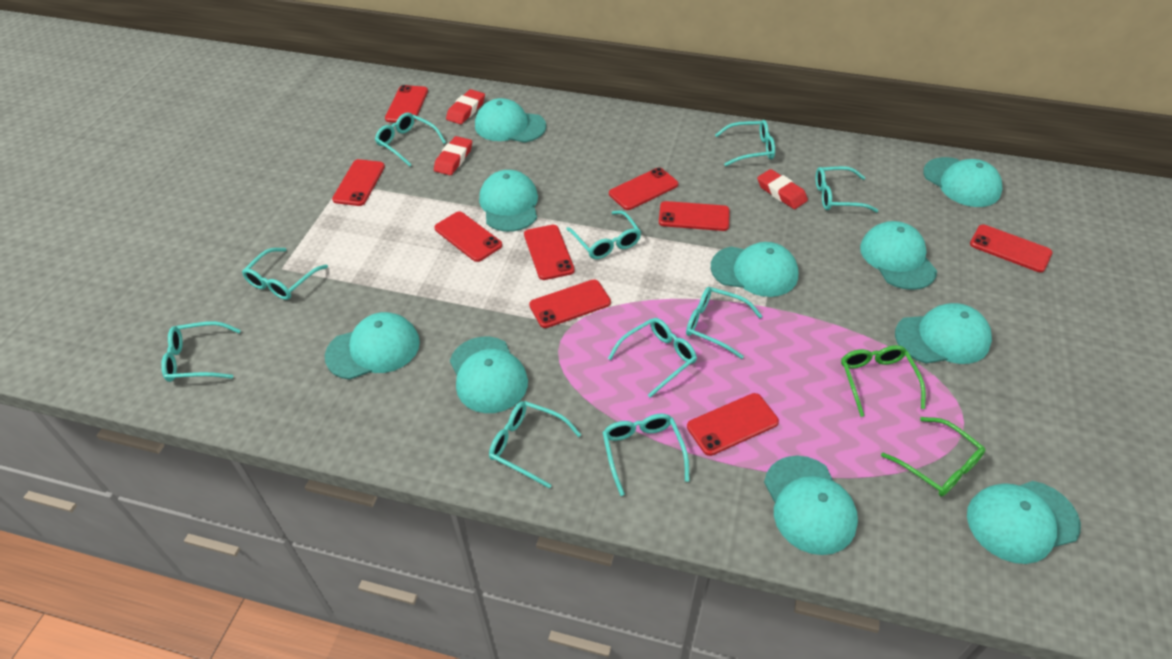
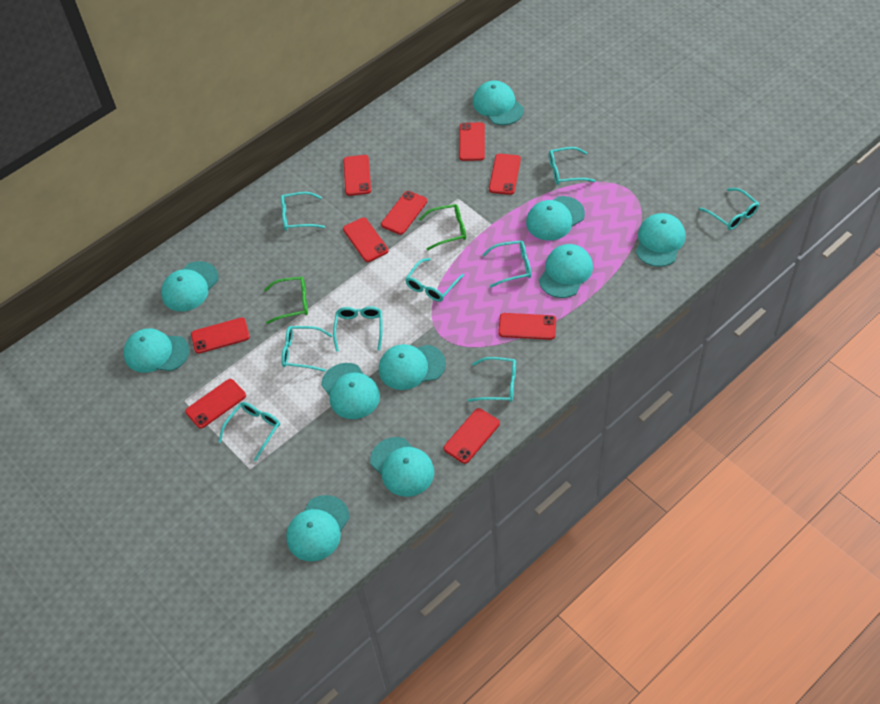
red eraser: [434,136,472,175] [446,89,485,124] [757,169,808,209] = 3 -> none = 0
turquoise glasses: [161,321,241,382] [242,248,328,300] [375,113,446,166] [489,401,581,489] [566,210,641,259] [602,414,689,496] [608,318,697,398] [686,287,762,359] [715,120,775,166] [815,166,879,212] = 10 -> [219,402,280,461] [281,192,325,231] [281,326,332,372] [333,306,383,352] [405,258,464,302] [468,357,516,402] [482,240,531,287] [549,147,596,185] [699,188,759,230] = 9

